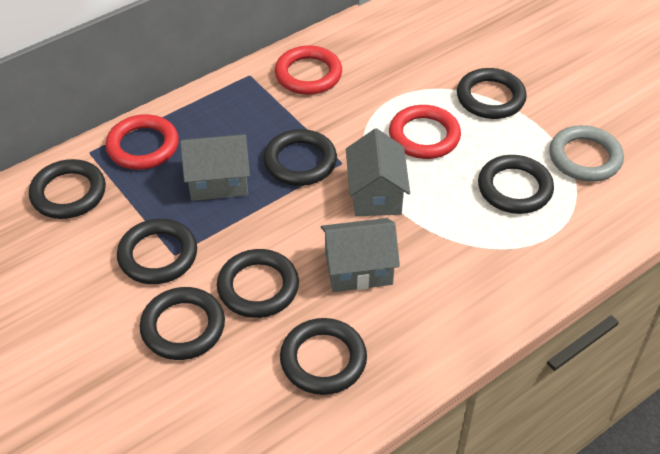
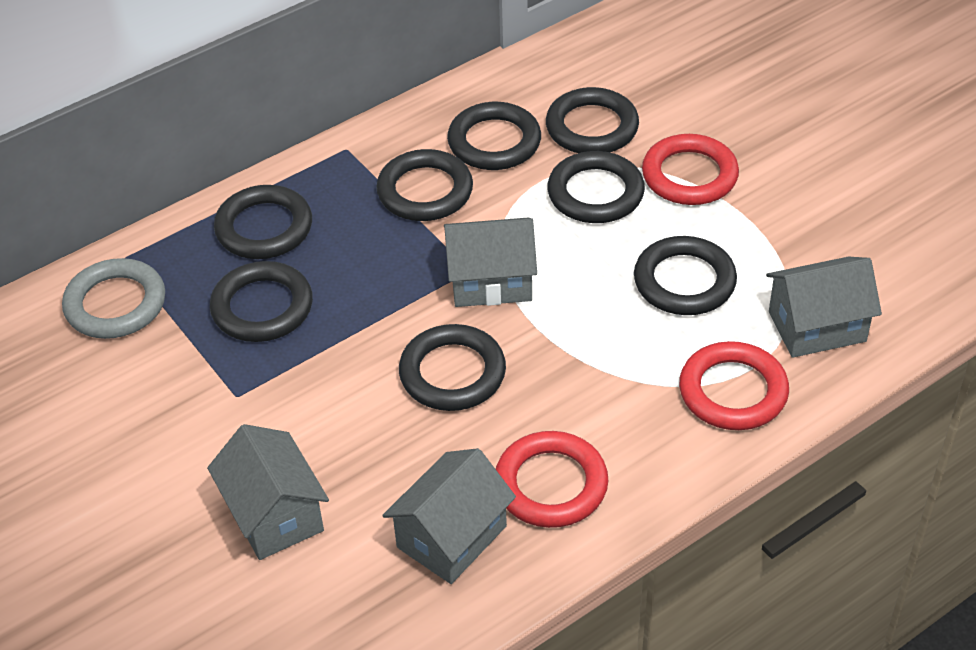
grey house: [180,134,250,201] [321,218,400,292] [346,128,410,216] = 3 -> [207,424,329,560] [382,448,516,584] [444,218,537,307] [766,256,882,358] = 4

